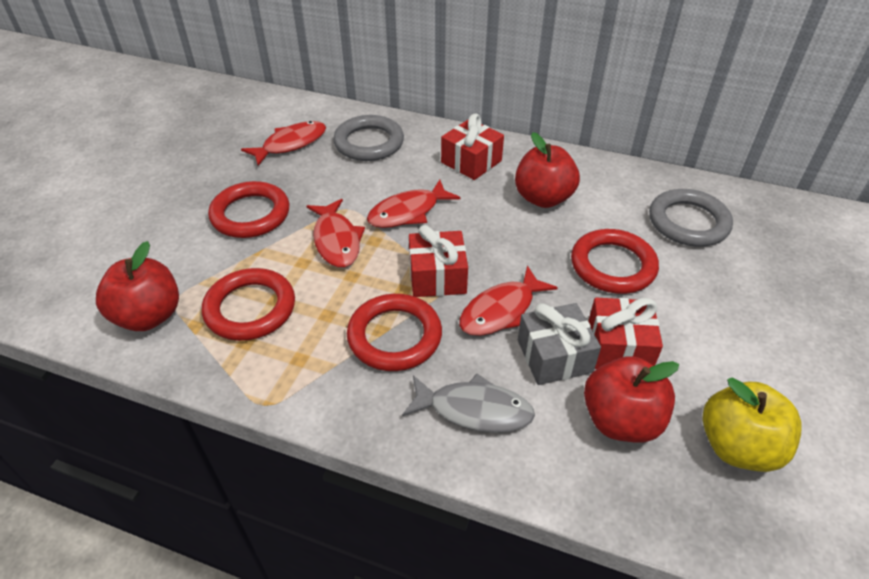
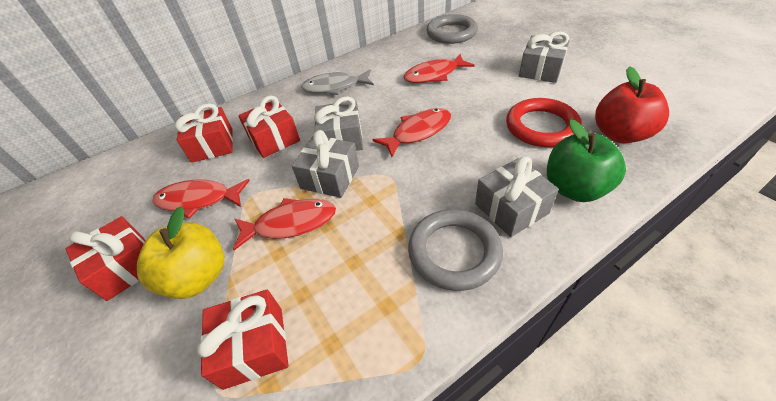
green apple: none = 0 -> [547,120,626,202] = 1
grey gift: [518,303,601,385] = 1 -> [292,130,359,198] [314,97,363,151] [475,157,559,237] [519,31,570,83] = 4
red apple: [96,241,179,331] [515,132,580,208] [584,356,679,443] = 3 -> [595,66,669,143] = 1
red gift: [409,225,468,297] [441,114,504,180] [588,298,663,369] = 3 -> [65,216,145,301] [175,103,233,163] [197,289,289,390] [238,96,300,158] = 4
red ring: [202,268,295,341] [208,181,289,238] [347,294,442,371] [571,229,659,294] = 4 -> [506,98,582,147] = 1

